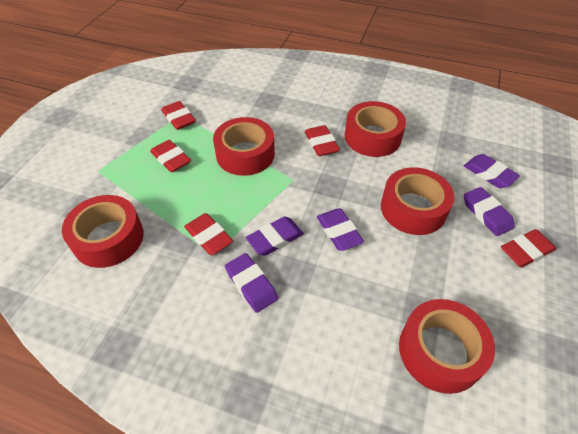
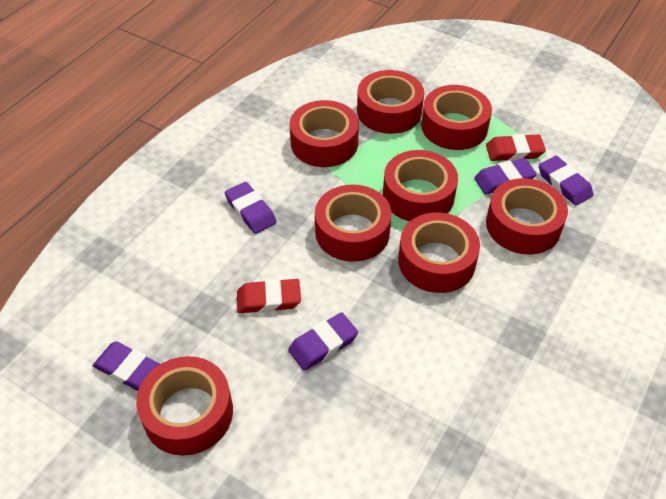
red eraser: [150,140,191,172] [161,101,196,130] [184,213,233,255] [305,125,340,156] [501,229,556,267] = 5 -> [237,279,301,313] [486,134,546,161] = 2
red tape: [62,195,144,268] [213,117,275,176] [345,101,406,157] [381,167,454,235] [399,299,495,394] = 5 -> [136,356,233,456] [290,100,359,167] [315,185,392,262] [357,70,424,134] [383,150,458,221] [398,213,480,293] [421,85,492,150] [486,178,568,255] = 8

